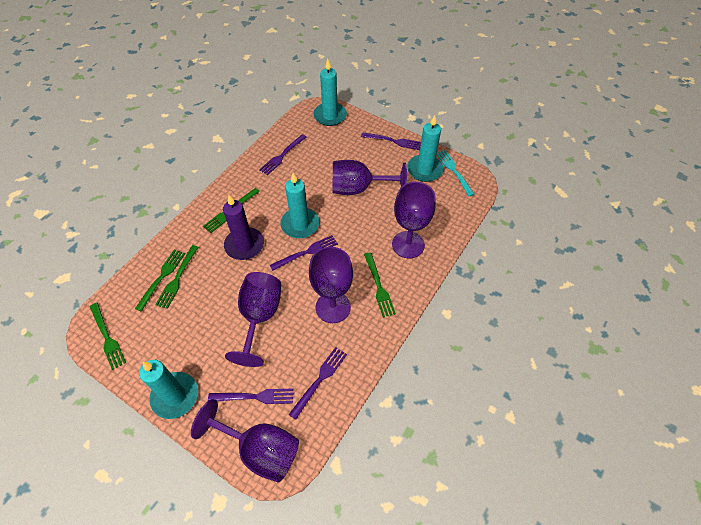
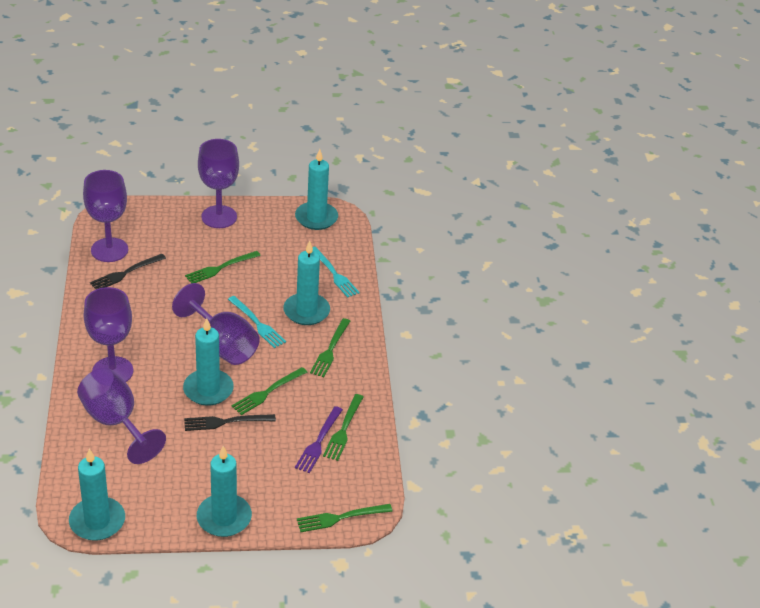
black fork: none = 0 -> [90,254,166,289] [184,414,276,431] = 2
purple candle: [223,195,264,260] = 1 -> none = 0
purple fork: [208,389,293,404] [259,134,307,175] [270,235,338,271] [289,347,347,420] [361,132,421,150] = 5 -> [295,406,343,473] = 1
turquoise candle: [139,360,198,419] [280,173,319,238] [313,59,347,126] [407,115,444,182] = 4 -> [69,449,125,541] [183,318,234,406] [197,446,252,537] [283,241,330,325] [295,149,338,230] = 5
turquoise fork: [437,150,474,196] = 1 -> [228,296,286,348] [312,247,360,298] = 2

